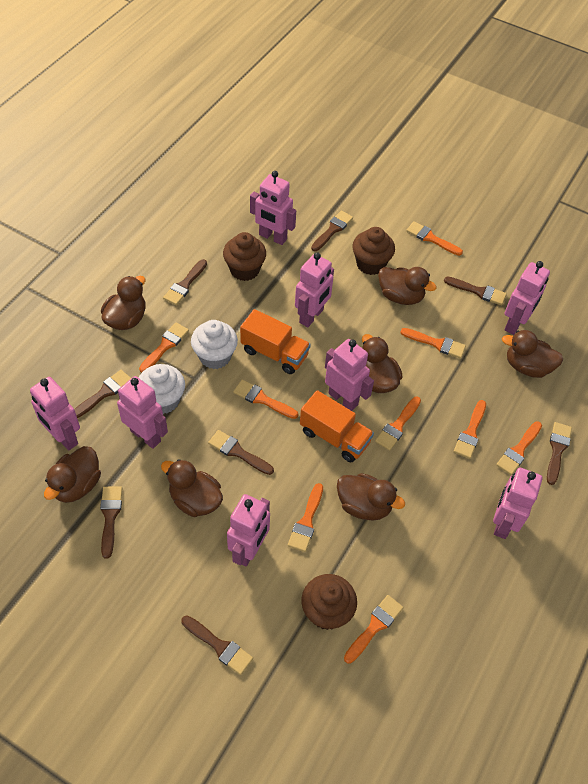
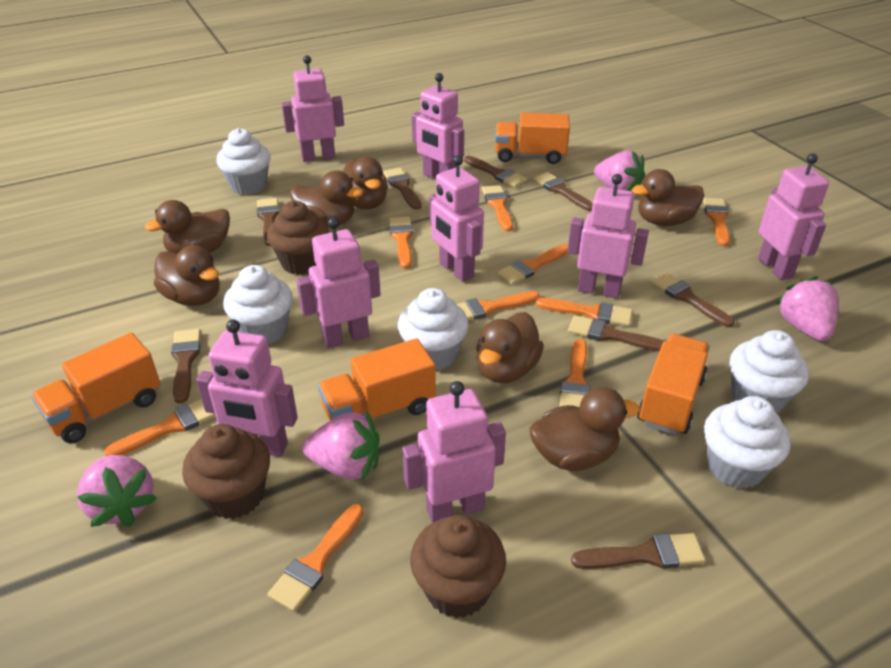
orange truck: [240,309,311,374] [300,390,374,462] = 2 -> [31,333,161,443] [318,338,436,420] [495,112,570,164] [637,334,710,435] = 4
pink strawberry: none = 0 -> [77,455,157,527] [302,411,379,481] [594,150,645,195] [775,276,838,341] = 4
white cupcake: [139,364,185,414] [191,320,238,369] = 2 -> [216,128,271,195] [223,265,293,344] [398,288,469,370] [704,396,791,489] [730,330,809,413] = 5

